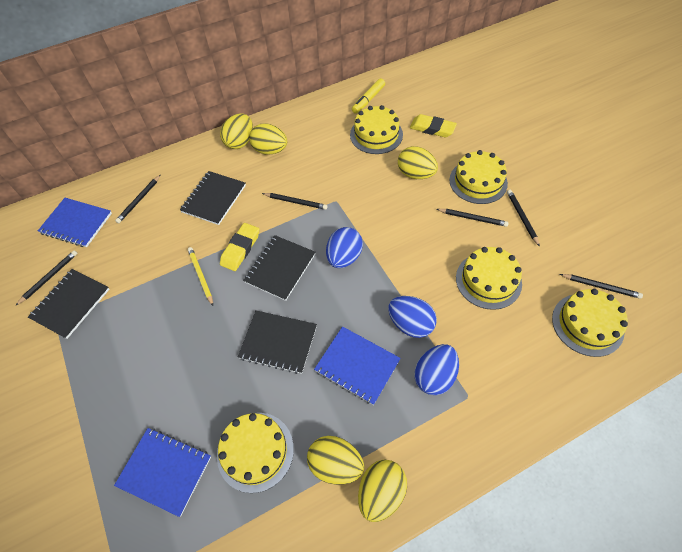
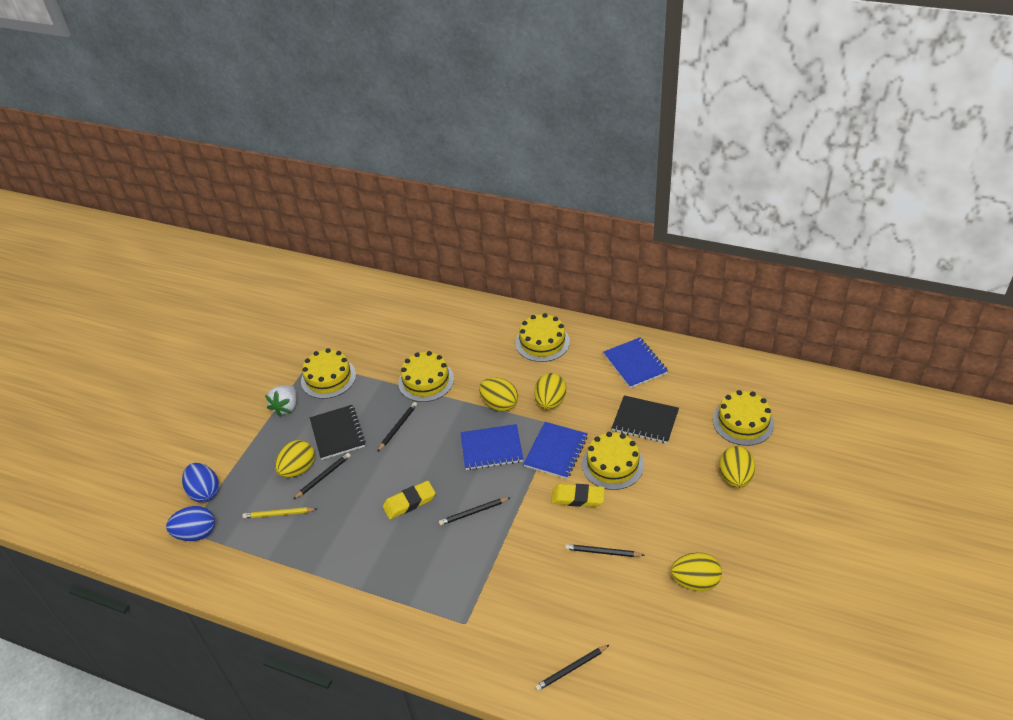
black notebook: [28,269,110,339] [180,171,246,225] [238,310,317,374] [243,235,315,301] = 4 -> [310,405,366,460] [612,395,679,443] = 2
black pencil: [15,250,78,306] [115,175,161,223] [262,193,327,210] [437,209,509,227] [507,190,540,247] [560,274,643,299] = 6 -> [294,453,351,499] [377,402,417,452] [439,497,511,526] [535,645,609,691] [565,544,645,557] = 5
blue egg: [326,227,363,268] [388,296,437,338] [415,344,459,395] = 3 -> [166,506,215,541] [182,463,219,502] = 2
white strawberry: none = 0 -> [265,385,296,417] = 1
yellow marker: [352,78,385,114] = 1 -> none = 0

